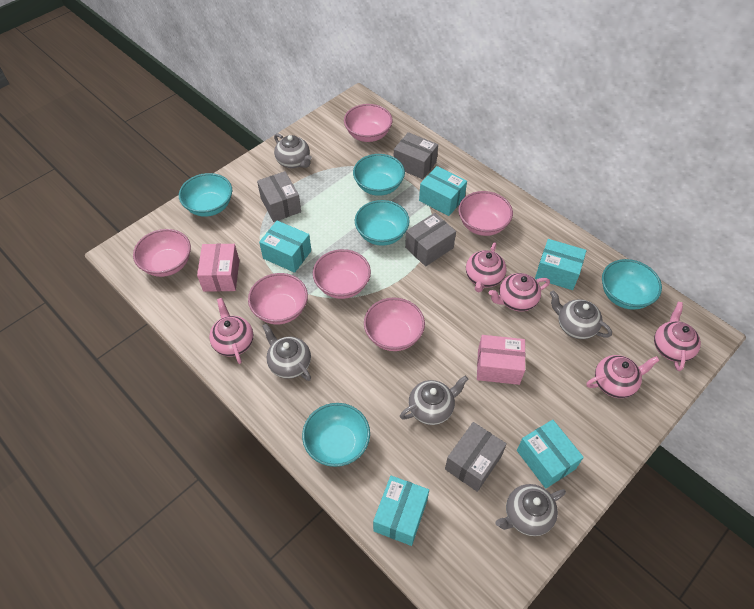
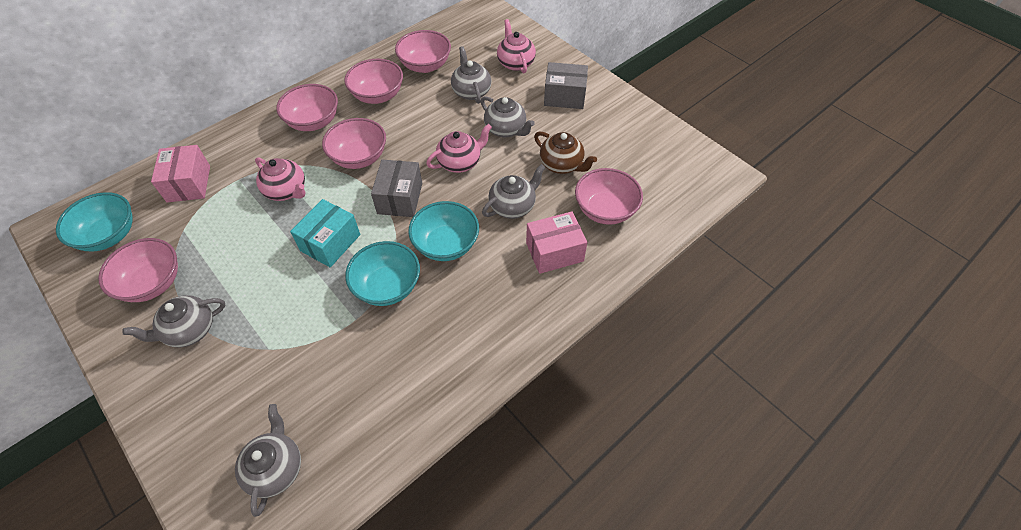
brown teapot: none = 0 -> [534,131,597,174] = 1
grey box: [257,171,301,222] [394,132,438,179] [405,213,456,266] [445,422,507,492] = 4 -> [371,160,422,217] [544,62,588,109] = 2
pink teapot: [209,298,253,364] [466,242,507,292] [489,273,550,311] [586,355,660,398] [654,302,701,371] = 5 -> [255,157,305,201] [426,124,492,173] [497,19,536,73] = 3
turquoise bowl: [179,173,232,217] [302,403,370,467] [353,154,405,196] [355,200,410,246] [602,259,662,310] = 5 -> [56,192,133,251] [345,241,420,306] [408,201,479,261] = 3
turquoise box: [259,221,311,273] [373,476,429,546] [419,166,467,216] [517,420,584,489] [535,239,587,290] = 5 -> [290,199,360,267] = 1

